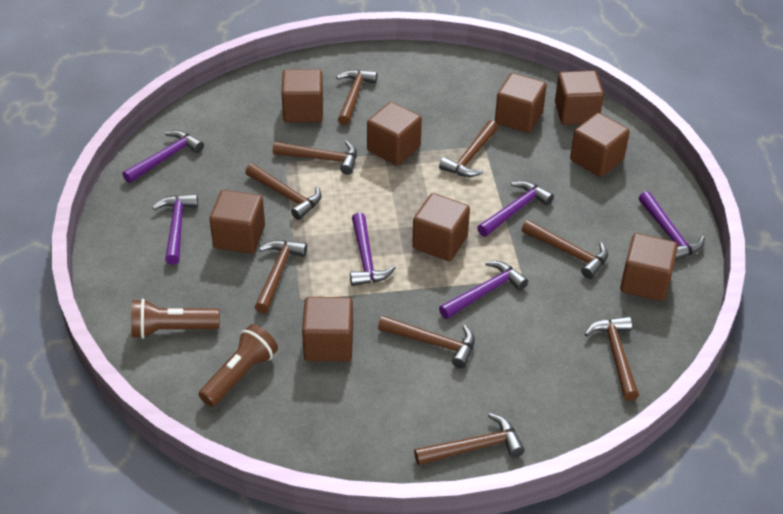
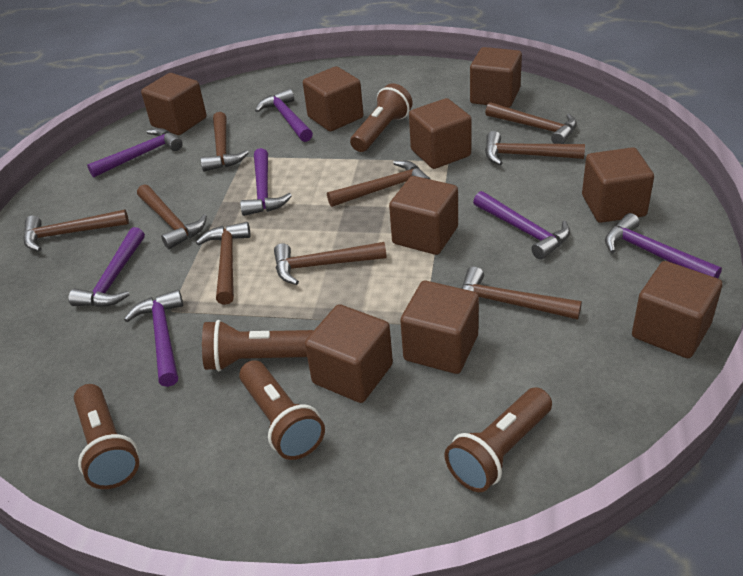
brown flashlight: [131,299,220,339] [198,324,278,407] = 2 -> [74,384,139,489] [202,320,314,371] [239,360,325,460] [350,83,413,152] [444,387,552,492] = 5
purple hammer: [123,130,204,183] [152,194,198,265] [350,213,396,286] [439,261,528,319] [477,181,554,237] [639,191,705,260] = 6 -> [68,227,145,307] [87,128,183,177] [124,290,183,387] [240,148,292,216] [255,89,313,142] [473,191,570,260] [605,213,722,278] = 7

